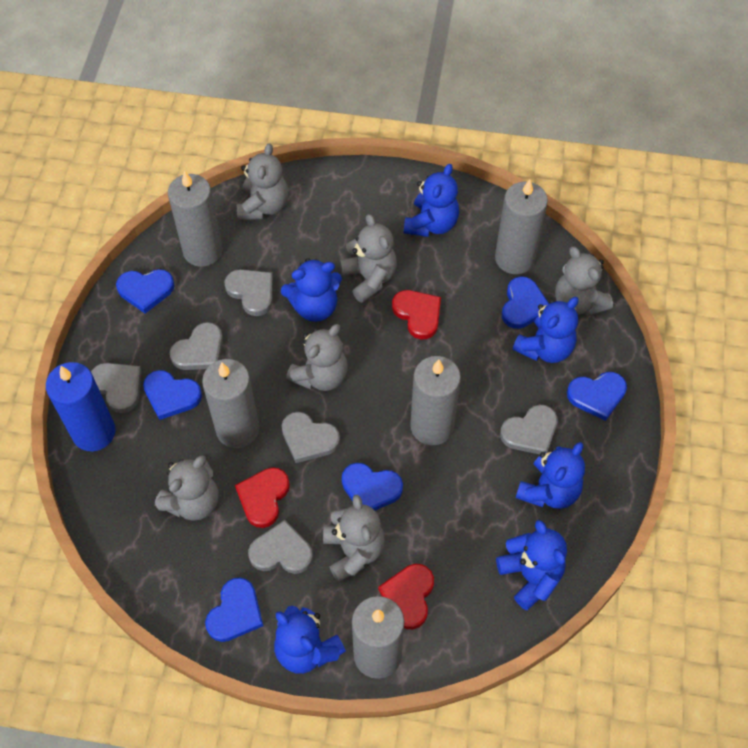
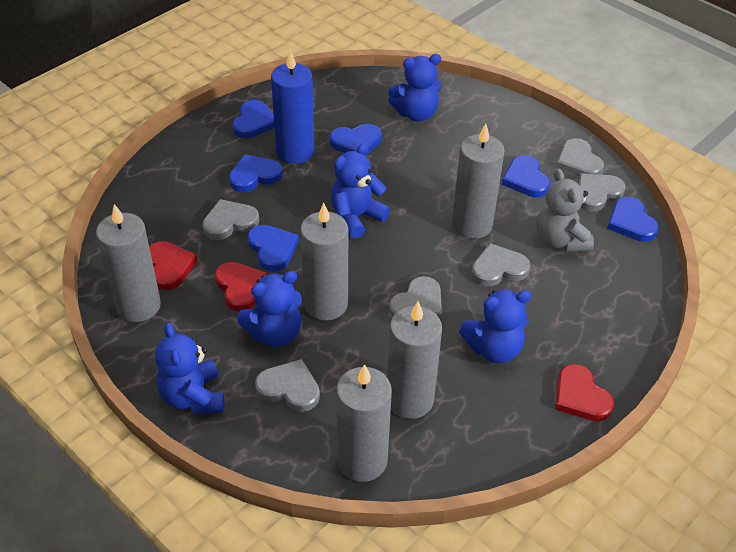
blue teddy bear: [274,606,346,674] [281,258,342,322] [404,164,459,237] [496,520,567,610] [513,297,579,363] [516,442,585,509] = 6 -> [155,323,224,414] [237,271,302,347] [331,143,390,239] [388,54,442,121] [459,289,531,363] = 5
grey teddy bear: [155,455,219,521] [237,143,288,220] [286,324,348,391] [323,495,385,582] [340,214,397,303] [555,246,613,316] = 6 -> [537,168,594,252] = 1

